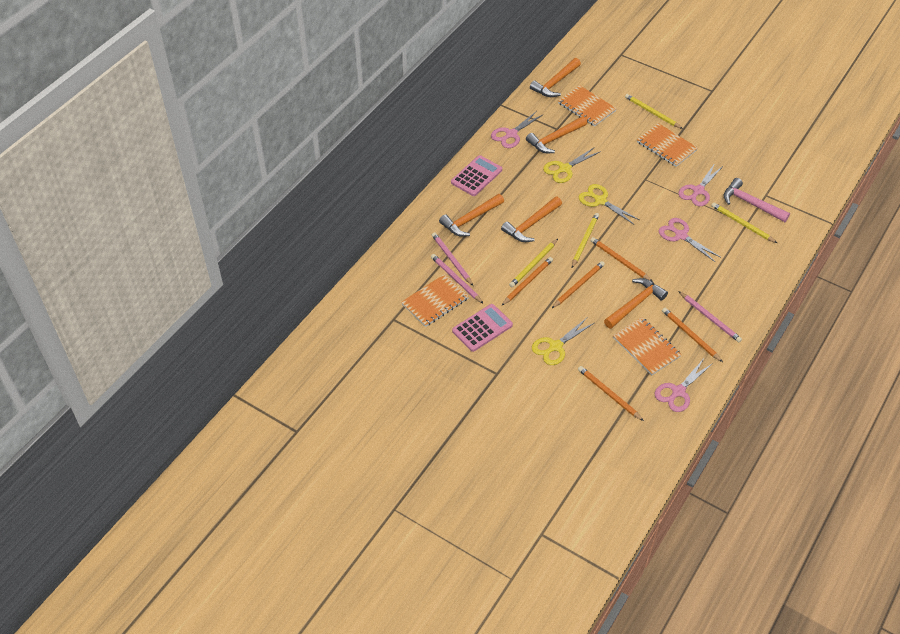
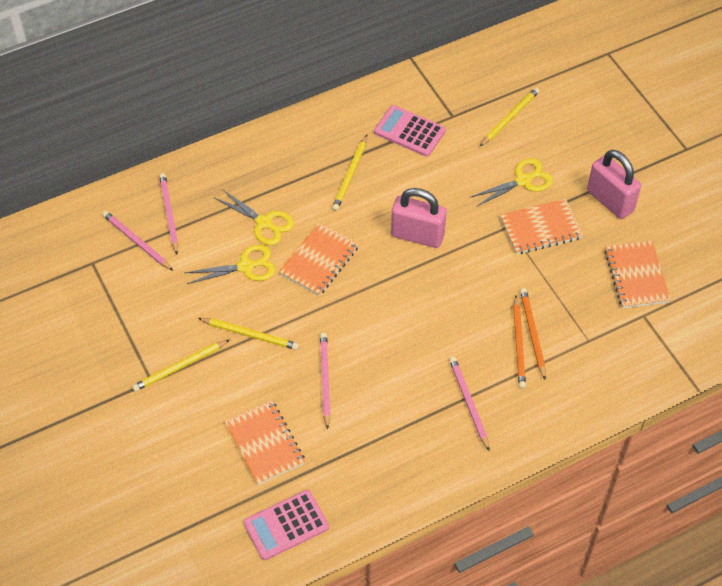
orange hammer: [439,194,504,237] [501,197,562,242] [526,116,587,153] [530,58,581,97] [604,278,668,329] = 5 -> none = 0
orange pencil: [501,257,553,306] [552,261,605,308] [578,366,644,421] [590,237,653,282] [662,308,723,362] = 5 -> [513,296,526,389] [520,288,546,380] = 2
pink hammer: [724,178,790,222] = 1 -> none = 0
pink padlock: none = 0 -> [391,188,446,248] [587,150,641,219] = 2
pink pencil: [431,254,484,304] [432,232,473,286] [678,291,742,342] = 3 -> [102,211,173,271] [159,173,178,254] [320,333,331,429] [449,357,489,451] = 4
pink scissors: [491,111,542,148] [654,360,713,412] [658,218,720,262] [678,163,723,206] = 4 -> none = 0

